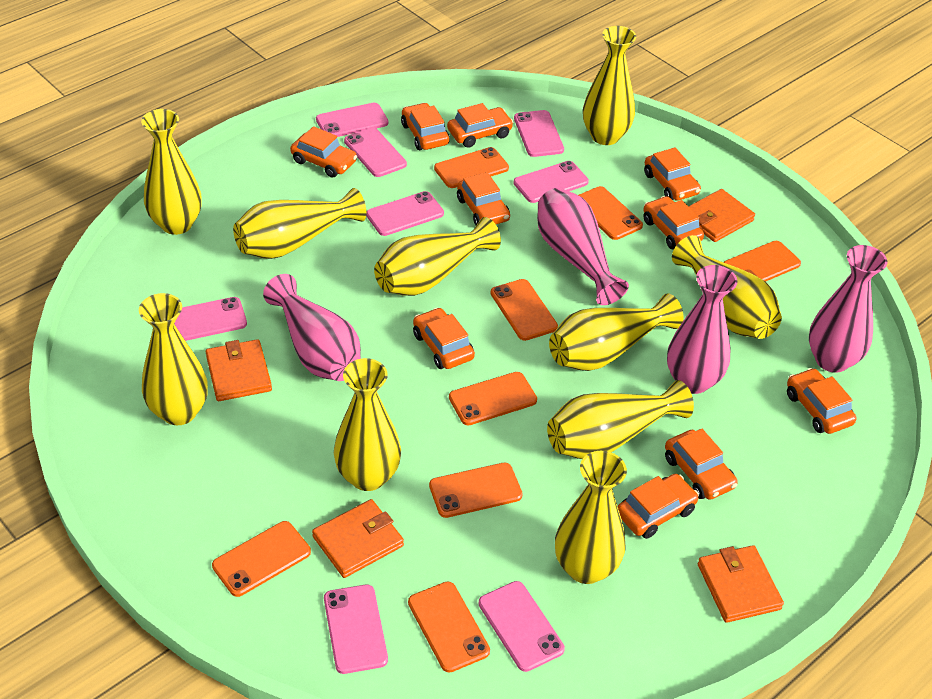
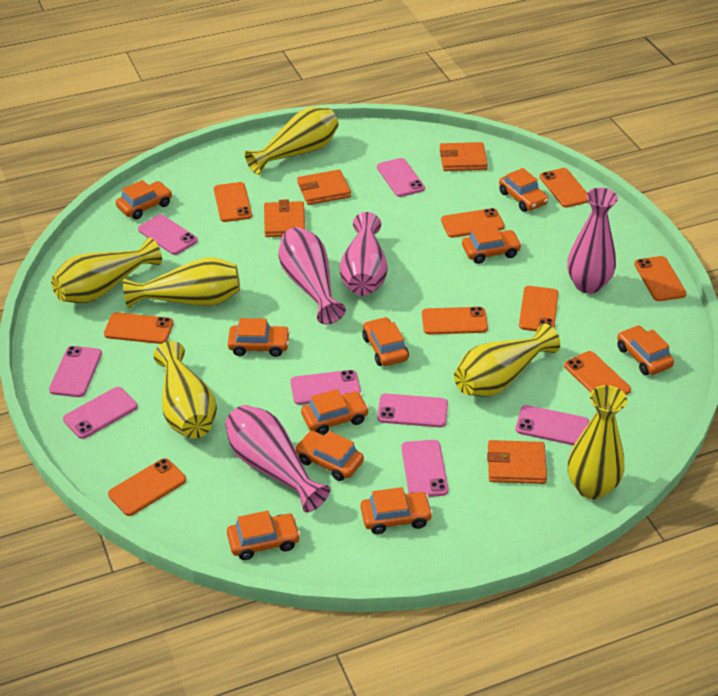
orange phone: [212,521,311,597] [408,581,490,673] [429,463,523,518] [434,147,509,188] [449,372,537,425] [491,279,558,341] [579,186,643,240] [723,241,801,282] = 8 -> [104,312,173,344] [108,458,186,516] [214,182,252,222] [422,307,488,335] [441,208,505,238] [519,286,558,331] [540,168,588,208] [564,351,631,395] [634,256,686,301] = 9
yellow vase: [139,293,208,425] [141,109,202,235] [233,188,366,259] [334,358,401,491] [374,217,501,296] [547,380,694,459] [549,294,684,371] [555,451,627,584] [583,26,636,145] [672,235,782,339] = 10 -> [51,238,162,304] [123,257,240,308] [154,341,217,438] [245,107,339,175] [454,324,560,397] [568,385,627,499] = 6

